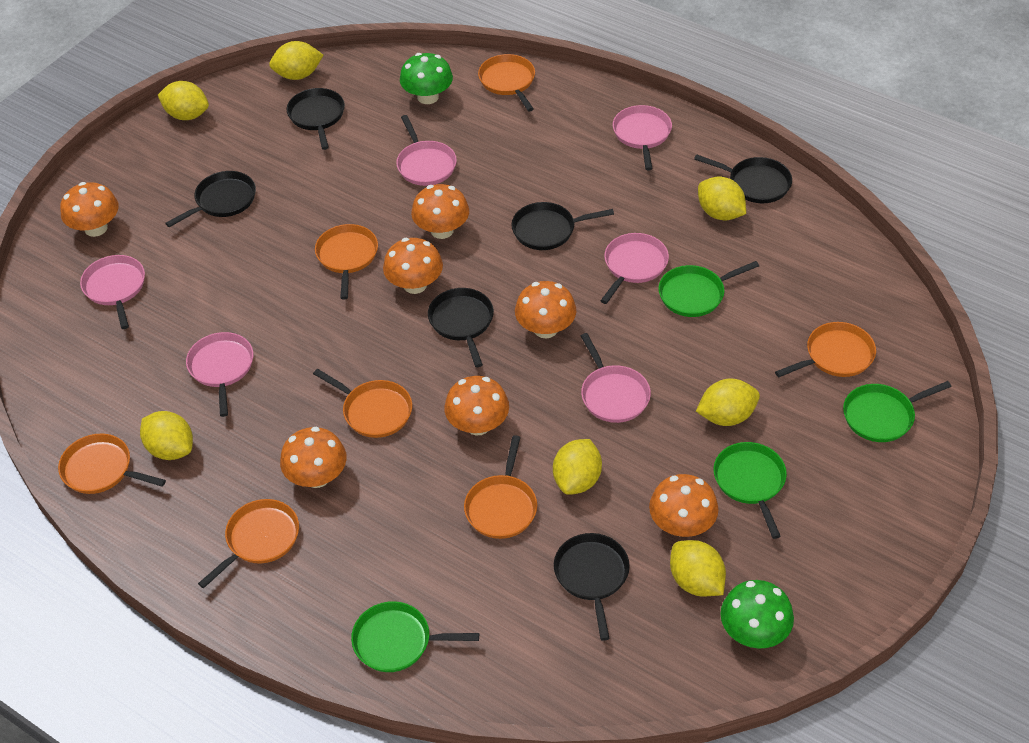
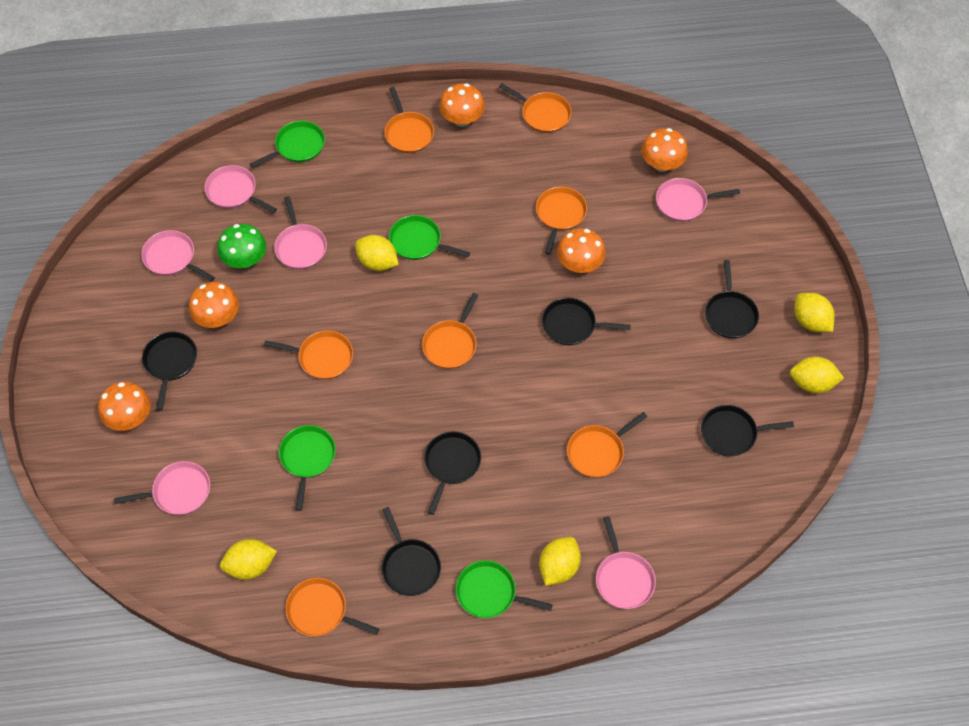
green mushroom: [400,53,453,104] [720,580,794,649] = 2 -> [218,224,266,268] = 1
orange mushroom: [60,182,119,237] [280,427,347,488] [383,238,443,294] [411,184,469,239] [444,376,509,436] [515,281,576,339] [649,474,719,537] = 7 -> [98,382,151,431] [189,282,239,328] [439,83,485,127] [557,228,606,273] [641,128,688,172] = 5
yellow lemon: [140,411,193,460] [158,81,209,120] [269,41,323,80] [553,439,602,495] [670,540,726,596] [696,379,760,426] [698,177,746,221] = 7 -> [220,539,277,580] [355,235,399,271] [539,537,581,586] [790,356,844,394] [794,293,835,332] = 5

